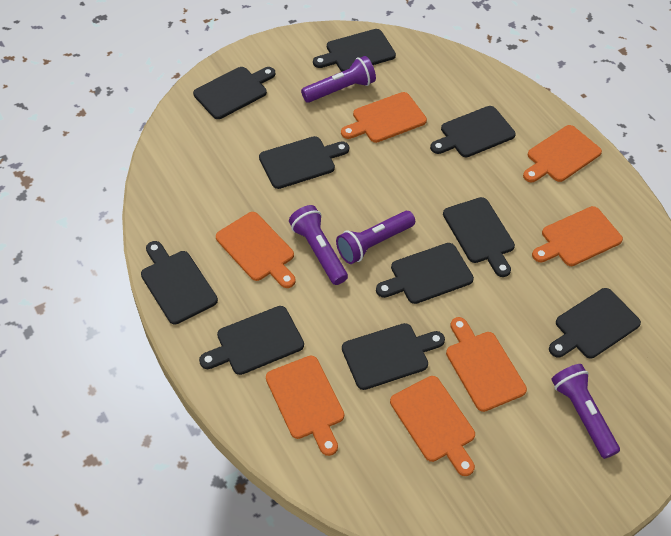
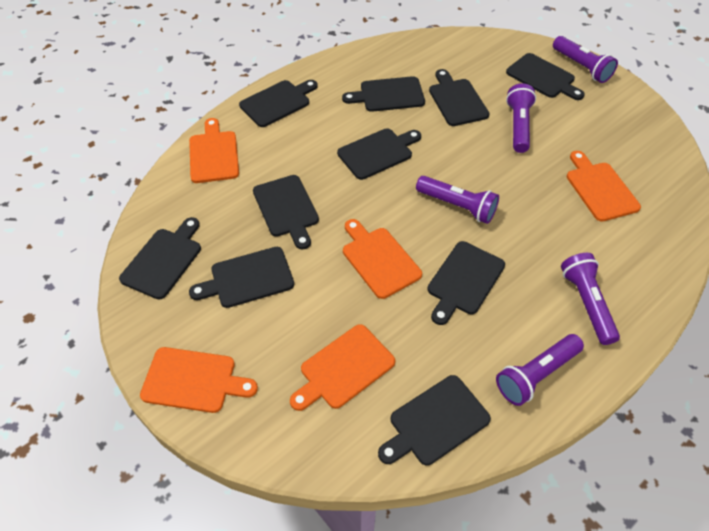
orange cutting board: [216,212,296,288] [266,356,344,456] [341,92,427,143] [390,376,475,476] [446,317,527,412] [523,125,602,182] [532,206,623,266] = 7 -> [140,347,258,413] [189,118,239,183] [290,324,395,411] [343,219,422,299] [567,151,641,222] = 5
purple flashlight: [289,205,348,285] [301,56,376,103] [336,211,415,264] [551,364,620,459] = 4 -> [416,176,499,224] [496,334,584,406] [506,83,536,153] [553,36,618,83] [561,253,620,345] = 5

